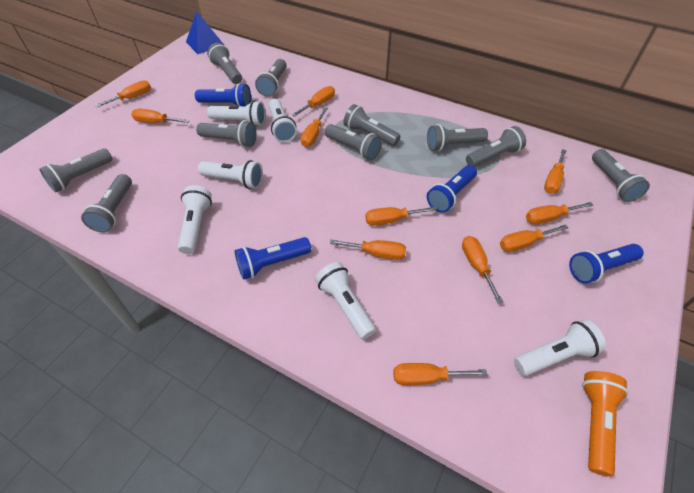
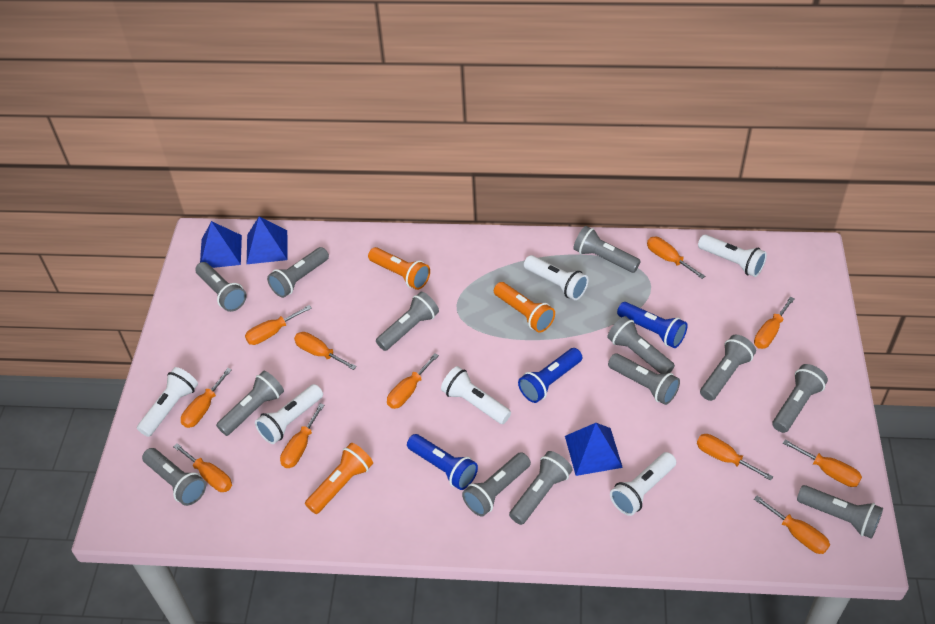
blue flashlight: [195,83,251,106] [235,237,311,280] [427,165,477,213] [569,244,644,284] = 4 -> [407,434,478,490] [518,348,582,403] [617,302,688,348] = 3
blue pyramid: [186,12,225,54] = 1 -> [200,221,242,268] [247,217,288,264] [565,423,623,476] = 3
grey flashlight: [39,148,113,193] [81,174,132,232] [196,120,257,147] [207,43,242,84] [255,59,287,97] [325,124,382,160] [343,104,401,146] [427,124,488,151] [466,126,526,167] [592,149,650,202] = 10 -> [142,448,206,506] [195,262,247,312] [216,371,284,436] [267,247,329,298] [376,292,439,351] [462,452,531,517] [509,451,573,525] [573,226,641,273] [607,316,675,374] [608,353,680,405] [700,335,756,401] [772,364,828,433] [797,485,883,539] = 13
orange flashlight: [582,371,629,477] = 1 -> [305,443,373,514] [368,247,430,290] [494,282,555,333] = 3

